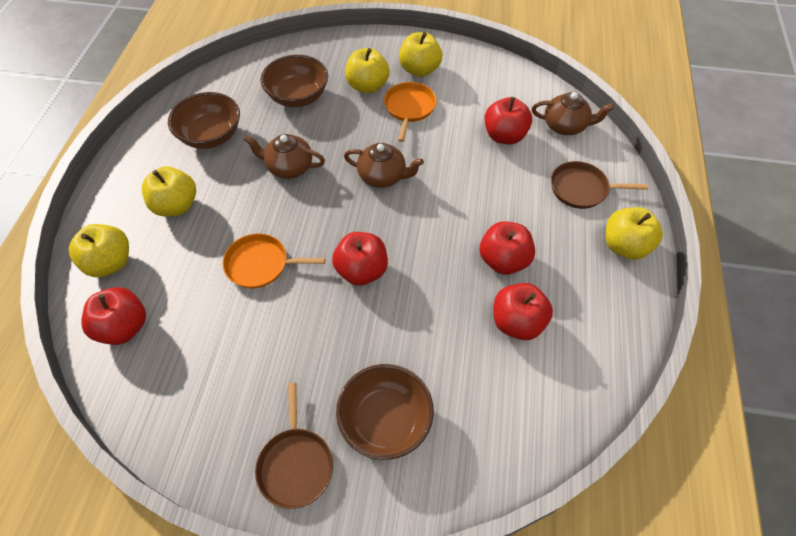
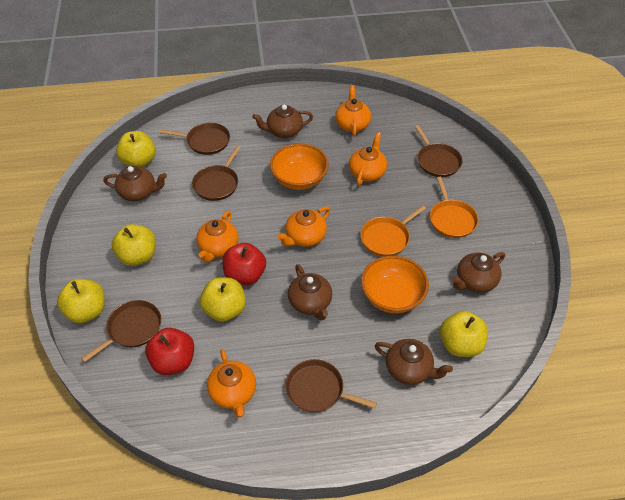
brown bowl: [168,92,240,149] [261,55,328,107] [336,364,434,460] = 3 -> none = 0
brown pan: [255,383,333,509] [551,161,648,209] = 2 -> [81,300,161,362] [160,123,230,155] [192,146,240,201] [286,359,377,412] [414,125,463,177] = 5
brown teapot: [244,134,325,179] [344,143,424,188] [532,92,614,135] = 3 -> [103,166,167,201] [252,105,313,138] [288,264,332,321] [375,339,453,385] [452,252,505,293] = 5
orange bowl: none = 0 -> [270,144,329,190] [361,256,429,313] = 2
orange teapot: none = 0 -> [196,211,239,263] [207,349,256,417] [277,206,330,247] [335,85,371,137] [349,132,387,186] = 5
red apple: [81,287,146,345] [332,232,388,286] [480,221,535,275] [484,97,532,145] [494,283,553,340] = 5 -> [145,328,194,375] [222,243,266,285] = 2

